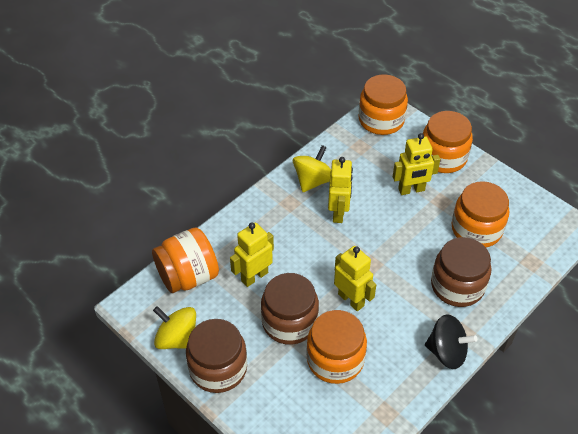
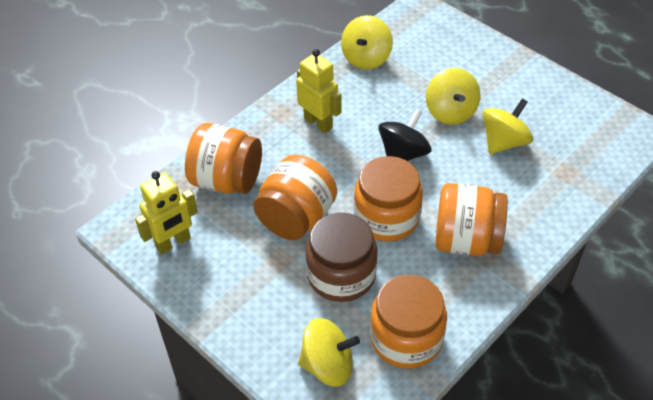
brown jar: [186,319,247,393] [261,273,319,345] [431,237,491,307] = 3 -> [305,213,378,302] = 1
yellow robot: [230,222,274,287] [328,157,353,223] [334,246,376,311] [393,133,440,195] = 4 -> [135,171,198,254] [296,49,341,133] = 2
yellow spinning top: [153,306,196,349] [293,145,331,192] = 2 -> [298,318,360,387] [341,15,393,70] [426,68,480,125] [482,98,533,154] = 4

